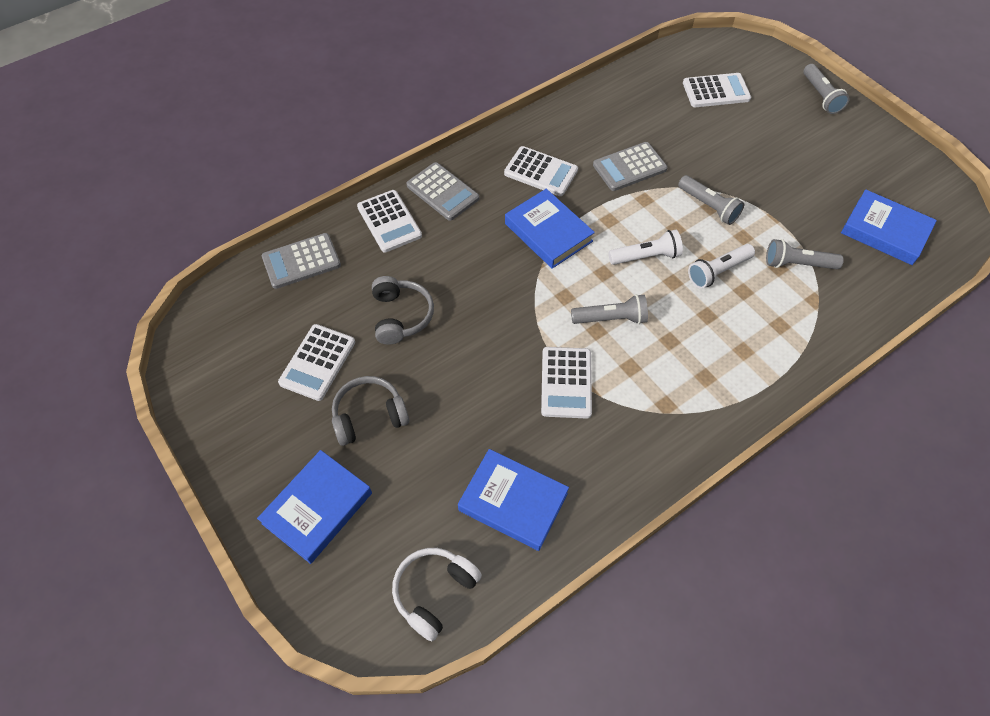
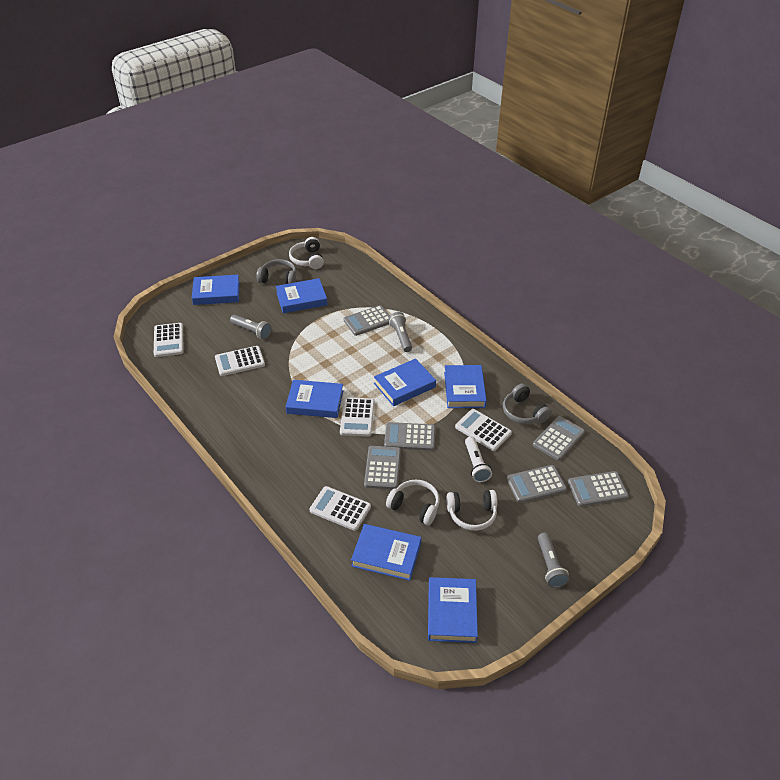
blue book: [257,450,372,564] [458,449,569,551] [505,189,595,269] [841,189,937,265] = 4 -> [192,275,240,305] [276,278,327,313] [286,380,343,418] [351,524,421,581] [374,358,436,406] [428,577,478,643] [444,365,487,408] = 7
grey calculator: [262,233,341,289] [406,162,479,221] [593,142,668,191] = 3 -> [344,305,390,336] [364,446,401,489] [384,422,435,451] [507,465,567,503] [533,416,585,461] [568,471,629,507] = 6
grey flashlight: [571,294,648,324] [678,175,744,225] [766,239,844,269] [803,64,850,114] = 4 -> [230,315,271,339] [388,312,412,352] [538,533,569,588] = 3
white flashlight: [609,230,683,265] [688,244,755,289] = 2 -> [465,436,492,482] = 1
white headphones: [392,548,482,641] = 1 -> [289,237,324,269] [386,479,440,525] [447,490,497,531] = 3

